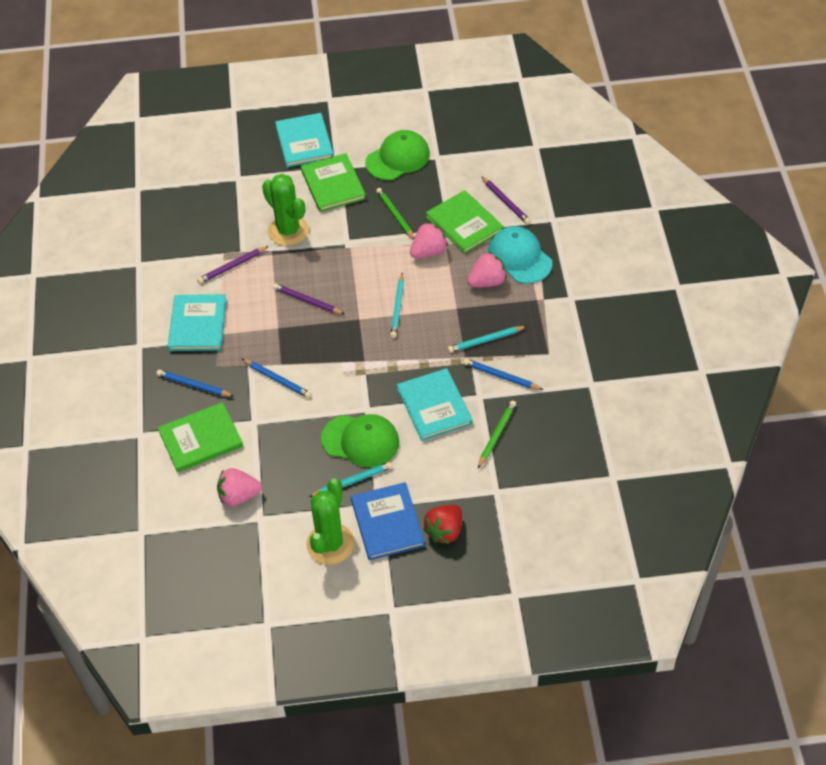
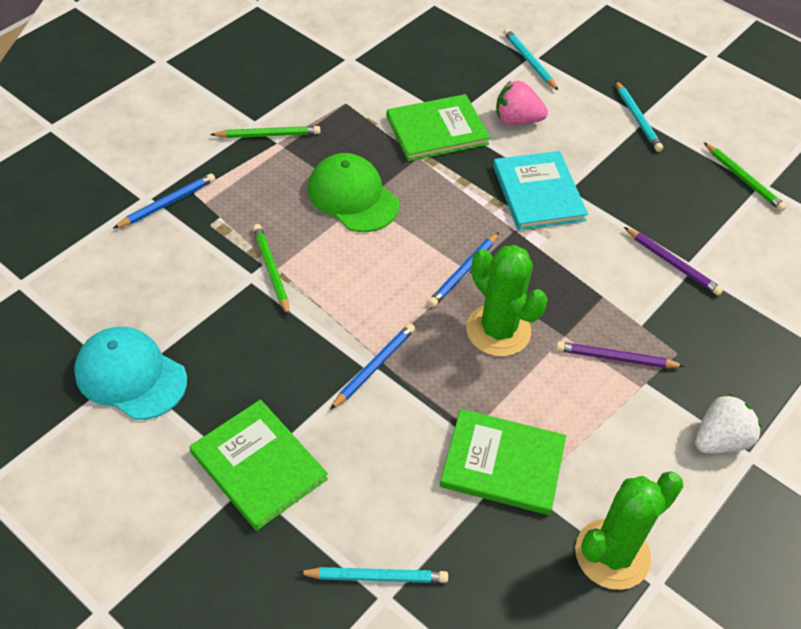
blue book: [351,482,425,560] = 1 -> none = 0
green cap: [321,414,399,467] [365,130,430,180] = 2 -> [308,153,399,232] = 1
green pencil: [376,188,414,240] [478,401,516,468] = 2 -> [210,126,320,138] [253,224,290,316] [704,142,787,212] = 3
pink strawberry: [217,468,262,506] [410,222,448,258] [467,252,507,287] = 3 -> [496,81,548,125] = 1
purple pencil: [197,246,269,284] [273,283,344,314] [481,176,531,224] = 3 -> [556,342,684,368] [624,227,723,296] = 2
red strawberry: [423,505,462,544] = 1 -> none = 0
turquoise book: [168,294,227,351] [275,113,334,167] [397,368,473,441] = 3 -> [493,151,588,230] = 1
white strawberry: none = 0 -> [695,393,762,453] = 1

